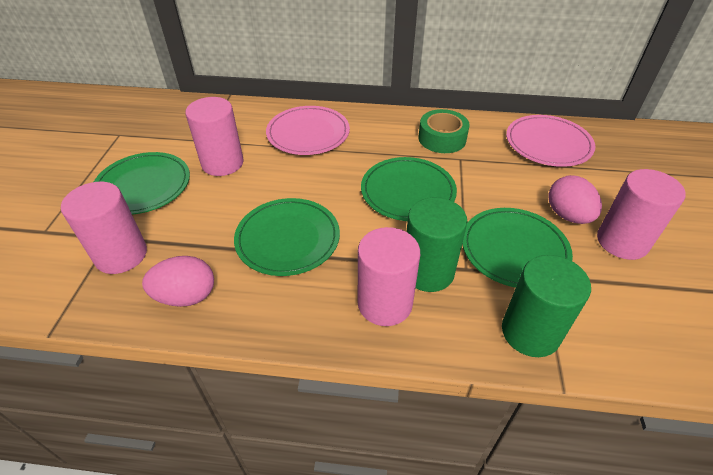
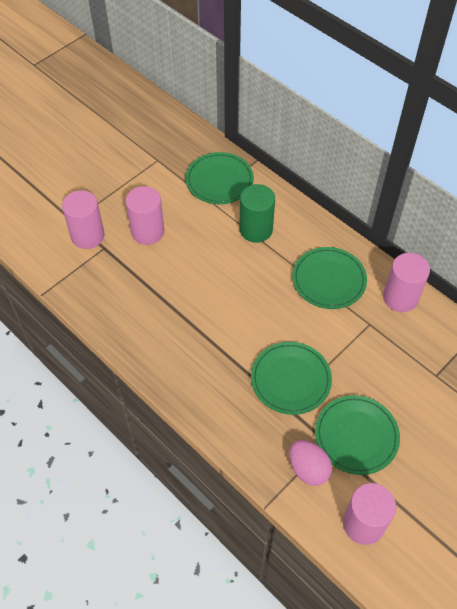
green cylinder: [406,197,467,292] [502,255,591,357] = 2 -> [239,184,275,243] = 1
green tape: [418,109,470,153] = 1 -> none = 0
pink egg: [142,256,214,307] [548,175,602,224] = 2 -> [289,440,332,486] = 1
pink plate: [266,106,350,155] [506,115,596,167] = 2 -> none = 0

